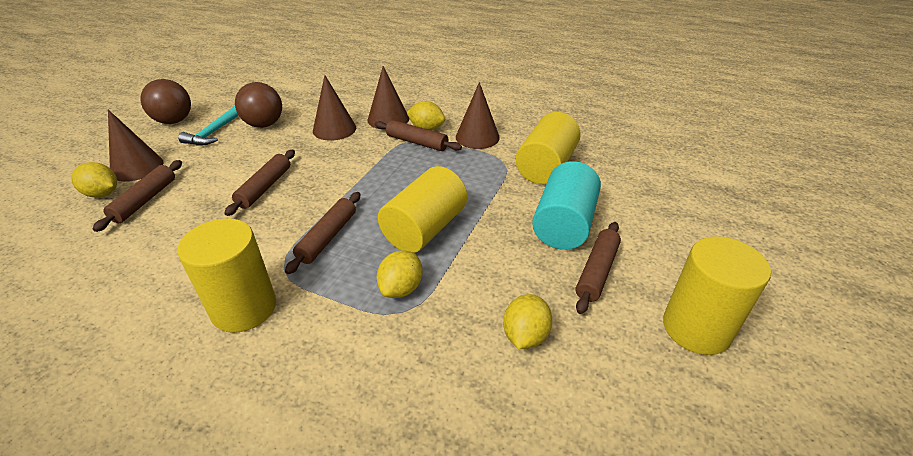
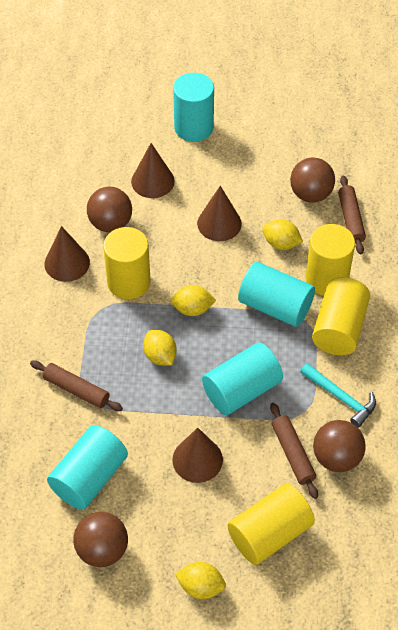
brown ball: [141,79,191,124] [235,82,282,128] = 2 -> [73,512,128,567] [87,187,132,232] [290,158,335,202] [313,420,366,472] = 4
brown rolling pin: [93,160,182,232] [224,150,295,216] [285,192,360,274] [375,120,462,151] [576,222,621,314] = 5 -> [30,360,123,411] [270,403,318,499] [338,176,366,254] = 3
turquoise cylinder: [532,161,601,250] = 1 -> [47,425,128,510] [173,73,214,142] [202,343,283,415] [238,262,315,327] = 4

